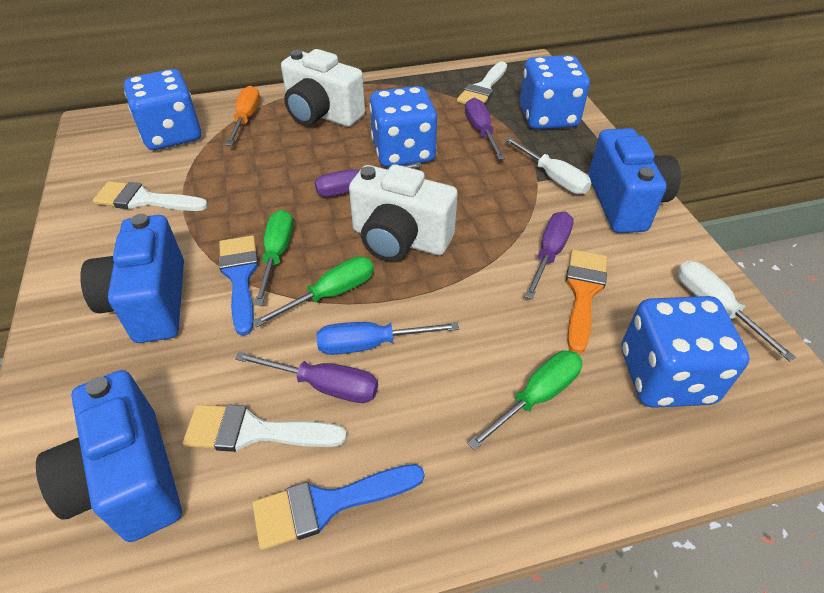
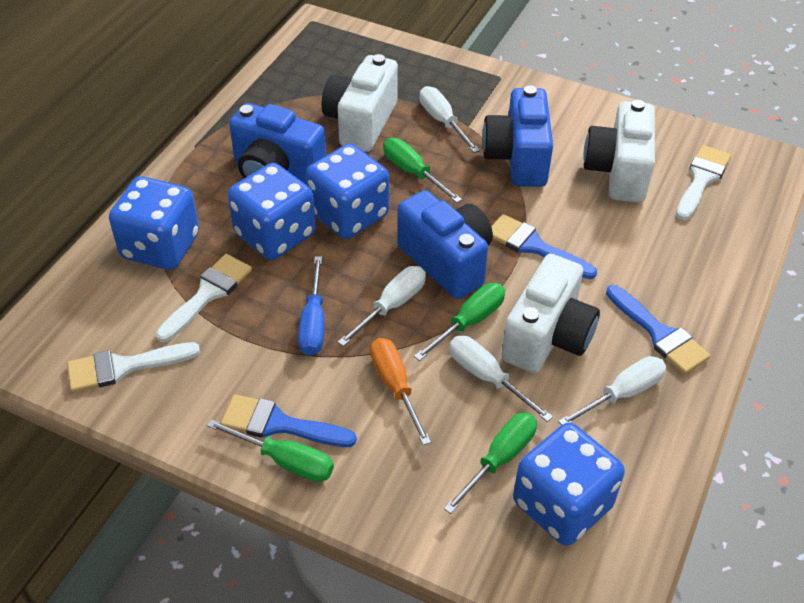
blue brush: [219,235,259,336] [252,464,425,550] = 2 -> [221,394,357,447] [491,214,597,279] [606,285,710,374] = 3
green screwdriver: [252,256,374,327] [254,210,293,305] [467,350,582,451] = 3 -> [206,419,334,482] [383,138,462,203] [414,283,505,361] [444,413,537,514] = 4
orange brush: [566,249,607,354] = 1 -> none = 0
purple screwdriver: [235,352,378,403] [315,162,422,197] [465,98,505,160] [524,211,574,299] = 4 -> none = 0
white camera: [281,49,365,127] [349,164,458,261] = 2 -> [322,54,398,152] [501,254,600,373] [583,100,655,203] = 3
white screwdriver: [504,137,591,194] [677,261,796,362] = 2 -> [338,266,426,346] [420,86,480,153] [449,336,553,422] [558,356,666,425] = 4

